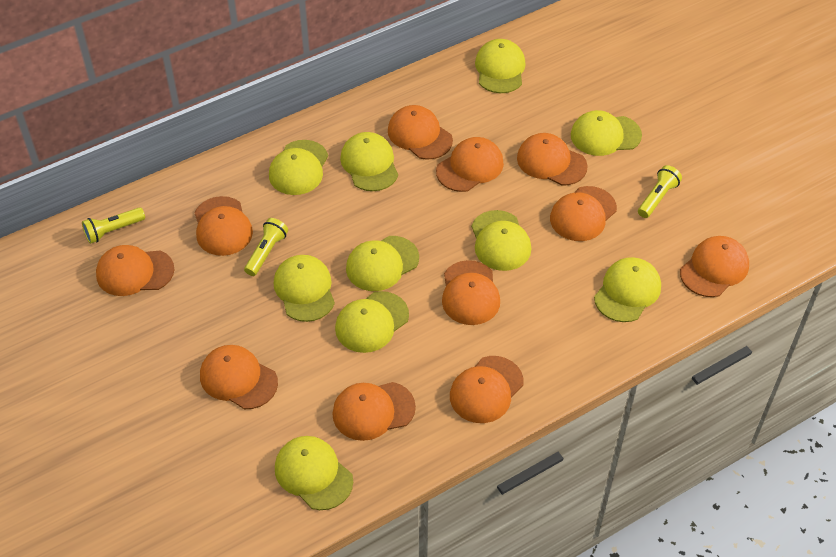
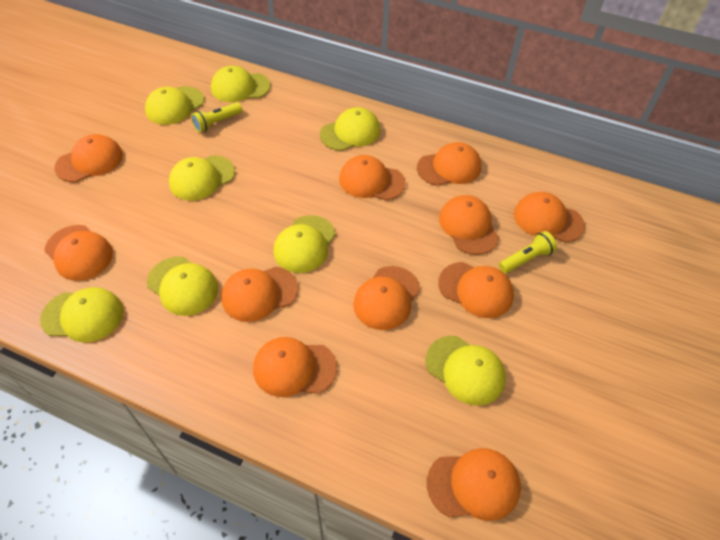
yellow cap: [269,140,328,195] [274,255,335,322] [275,436,353,510] [335,291,409,353] [340,132,398,191] [346,236,419,291] [471,210,531,271] [475,39,525,93] [571,110,642,156] [594,257,661,322] = 10 -> [40,287,123,343] [145,86,204,125] [147,257,218,316] [169,156,235,201] [211,66,271,102] [273,215,335,273] [320,107,381,151] [425,336,506,406] = 8
yellow flashlight: [82,207,145,244] [244,218,288,276] [638,165,682,218] = 3 -> [191,102,242,133] [499,231,557,273] = 2

